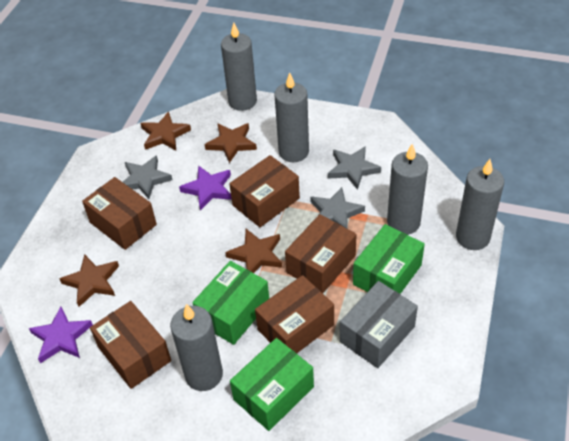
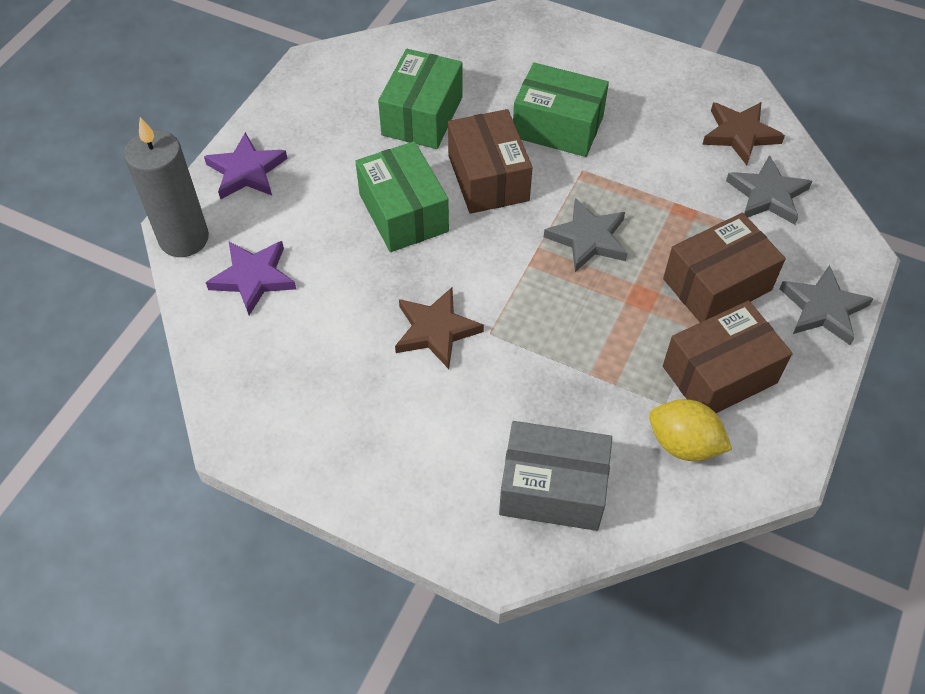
brown box: [82,177,157,250] [90,301,171,389] [229,155,300,227] [255,275,334,353] [285,214,357,293] = 5 -> [448,109,532,214] [663,213,786,323] [663,300,793,413] = 3
brown star: [59,254,119,307] [141,112,191,150] [204,123,257,163] [225,229,282,273] = 4 -> [395,287,484,369] [702,102,785,165] = 2
grey candle: [170,304,223,391] [221,22,257,111] [274,73,309,162] [387,144,428,235] [456,159,504,250] = 5 -> [124,117,209,257] = 1
yellow lemon: none = 0 -> [649,399,732,461] = 1

